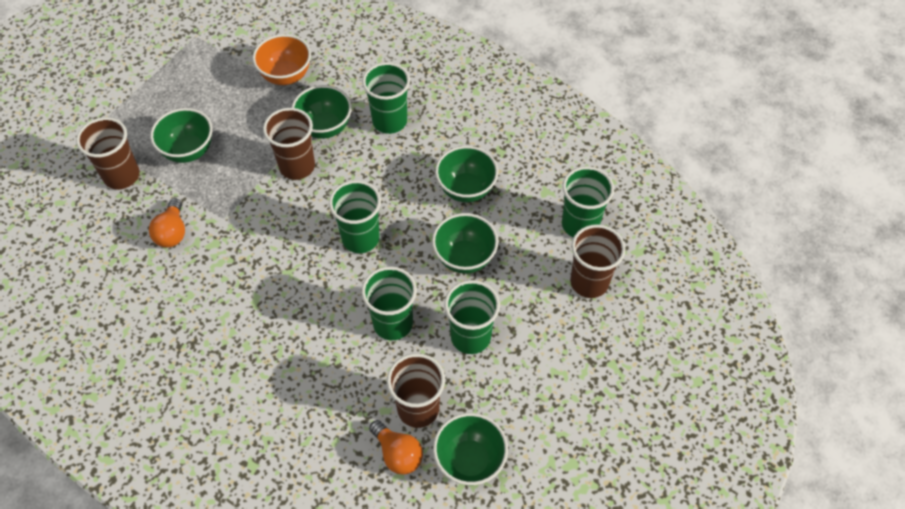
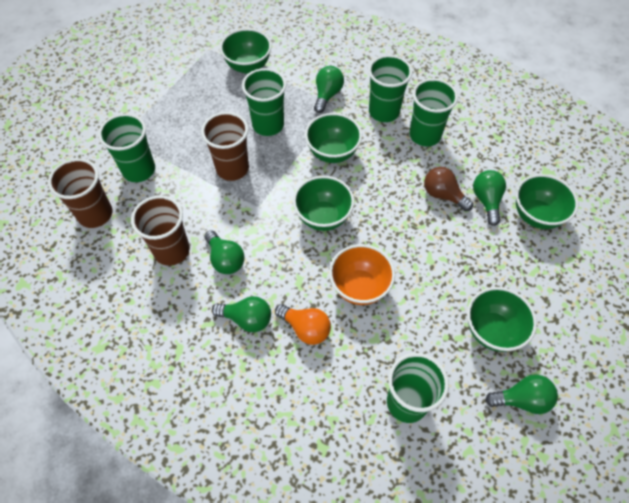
brown cup: [76,117,140,189] [263,108,315,180] [387,353,445,428] [570,224,625,298] = 4 -> [48,158,112,228] [131,195,190,266] [201,112,249,181] = 3
brown light bulb: none = 0 -> [424,167,473,211] = 1
green light bulb: none = 0 -> [204,230,245,274] [212,296,271,332] [314,66,344,113] [473,170,506,226] [485,374,558,414] = 5
orange light bulb: [149,198,185,248] [369,420,423,475] = 2 -> [275,304,331,345] = 1

